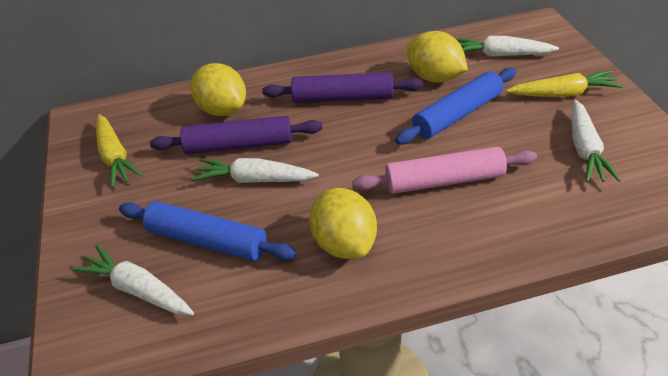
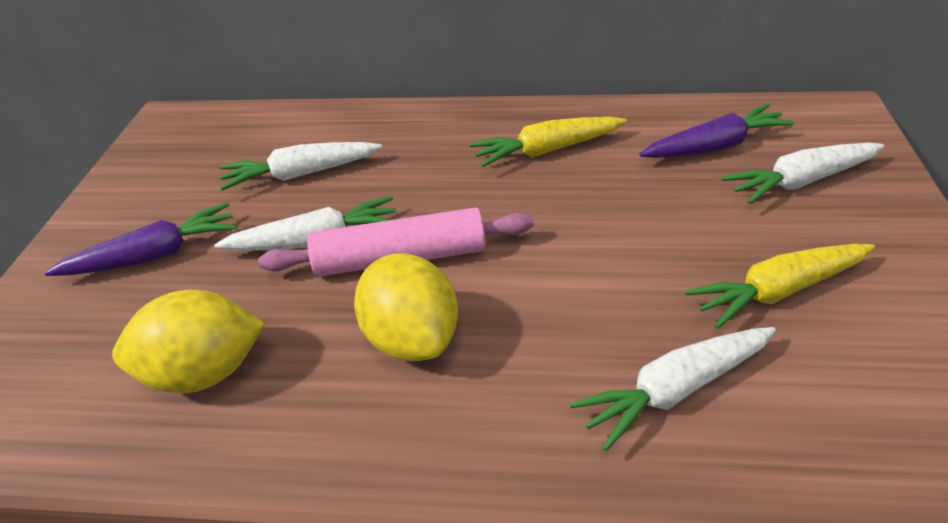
blue rolling pin: [119,201,297,261] [395,68,516,145] = 2 -> none = 0
purple carrot: none = 0 -> [44,202,237,276] [639,104,795,158] = 2
purple rolling pin: [150,116,323,154] [262,72,423,103] = 2 -> none = 0
yellow lemon: [190,63,246,116] [309,188,377,259] [407,31,468,83] = 3 -> [112,290,265,393] [354,253,458,361] = 2

